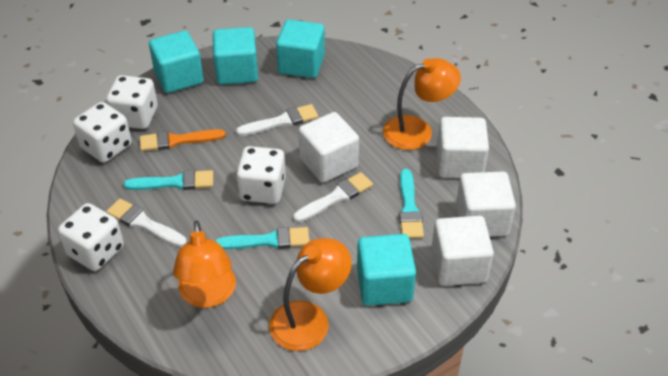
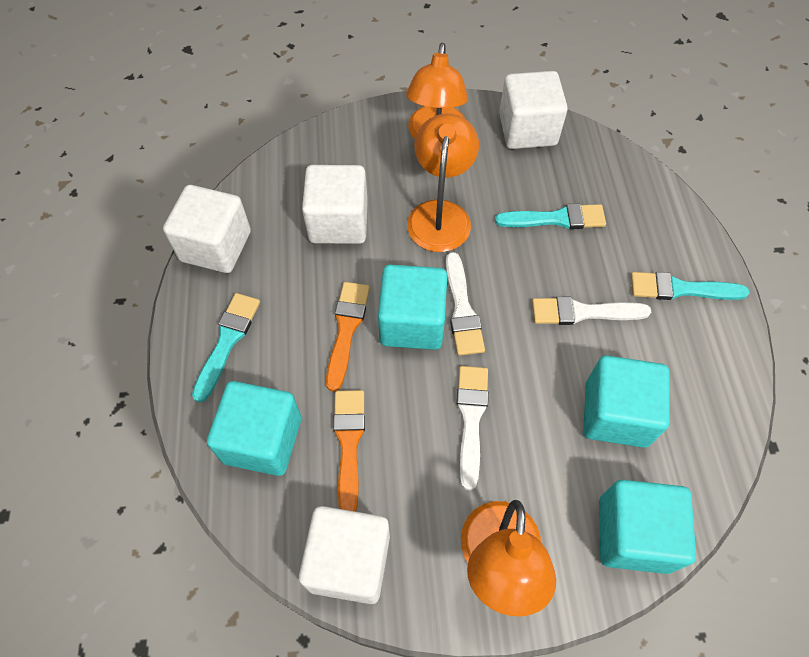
orange brush: [140,129,226,151] = 1 -> [326,282,370,392] [333,390,365,512] = 2
white dice: [58,203,124,271] [73,102,132,163] [106,75,158,129] [236,146,286,204] = 4 -> none = 0

